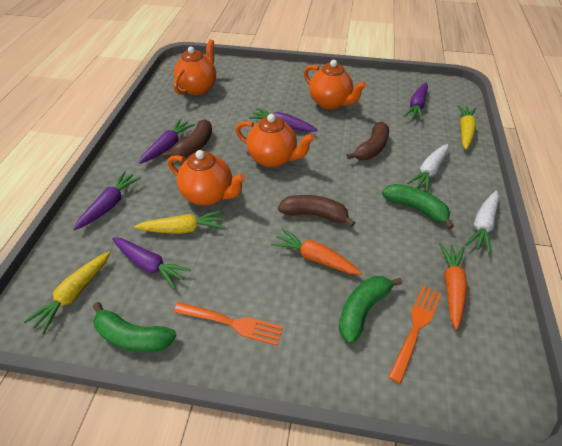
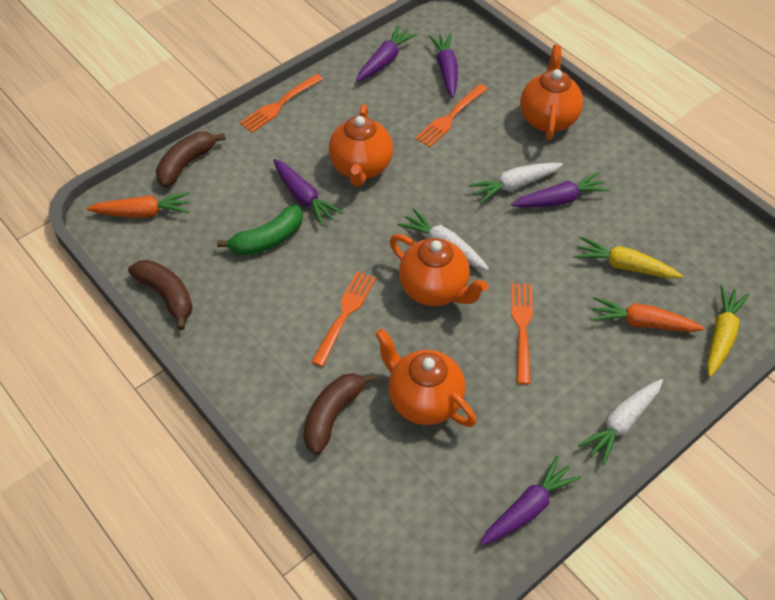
green banana: [93,302,176,352] [339,276,402,344] [382,184,454,229] = 3 -> [217,205,303,256] = 1
orange fork: [174,302,283,346] [388,285,441,384] = 2 -> [240,74,323,133] [311,271,376,367] [415,84,487,147] [511,283,533,385] = 4
white carrot: [407,144,448,192] [465,191,499,254] = 2 -> [398,208,489,270] [469,162,563,204] [578,379,663,465] = 3
yellow carrot: [24,252,110,334] [134,211,224,234] [458,105,476,150] = 3 -> [575,237,683,279] [707,285,749,377] = 2

